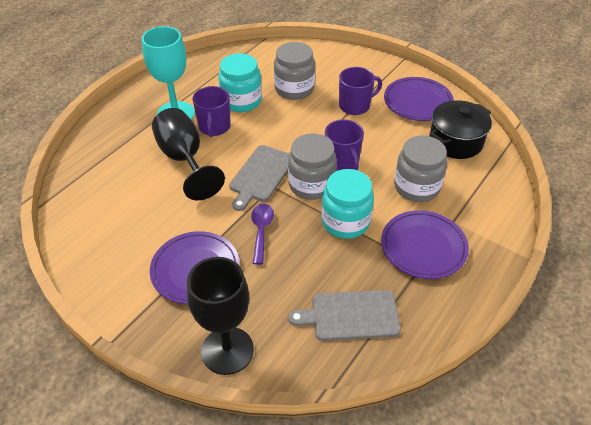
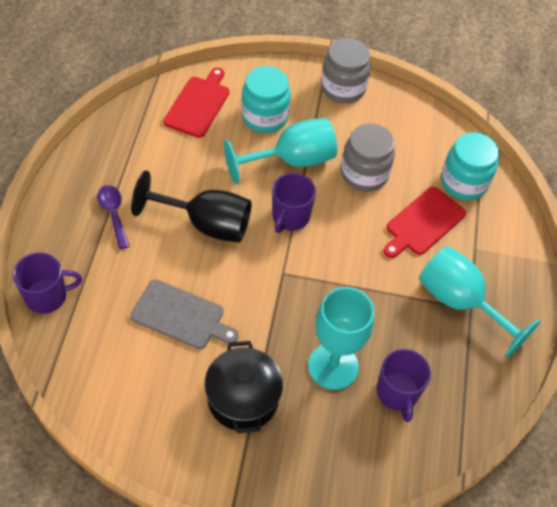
black goblet: [152,108,225,200] [187,257,254,375] = 2 -> [131,170,252,243] = 1
grey cutting board: [229,145,289,211] [288,290,401,341] = 2 -> [131,280,239,349] = 1
grey jar: [274,42,315,100] [288,133,337,200] [394,135,447,202] = 3 -> [321,38,371,103] [341,123,395,192] = 2
purple plate: [150,231,240,304] [381,210,469,279] [384,77,454,121] = 3 -> none = 0
red cutting board: none = 0 -> [163,67,229,138] [384,187,466,258] = 2
turquoise goblet: [142,26,195,120] = 1 -> [224,118,337,184] [308,287,374,390] [419,246,541,358] = 3

